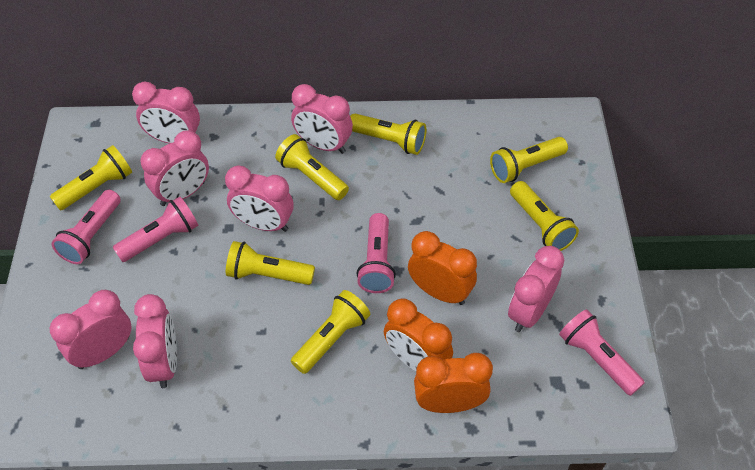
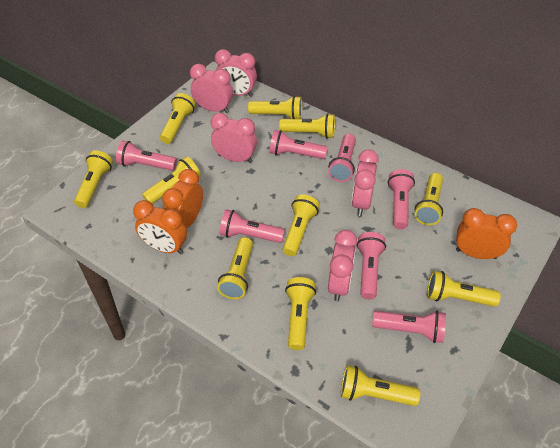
pink clock: [50,290,132,369] [132,82,200,144] [133,294,177,388] [141,130,209,206] [225,166,294,232] [291,84,353,154] [508,246,564,332] = 7 -> [190,64,233,113] [211,113,257,163] [215,49,257,97] [328,230,357,301] [351,149,379,216] = 5
pink flashlight: [52,190,121,264] [113,196,198,262] [356,213,396,293] [559,309,645,396] = 4 -> [116,141,177,171] [219,209,285,243] [269,130,328,159] [328,134,356,182] [357,232,386,299] [372,311,446,343] [388,169,415,229] = 7
yellow flashlight: [50,145,132,210] [226,241,315,285] [275,134,349,200] [291,290,370,374] [350,114,426,155] [490,137,568,183] [510,181,579,251] = 7 -> [74,150,113,208] [142,156,201,204] [160,93,196,144] [217,237,253,299] [248,96,302,119] [279,113,335,139] [283,194,319,256] [285,277,316,350] [341,365,420,406] [415,173,443,225] [427,271,501,307] = 11

